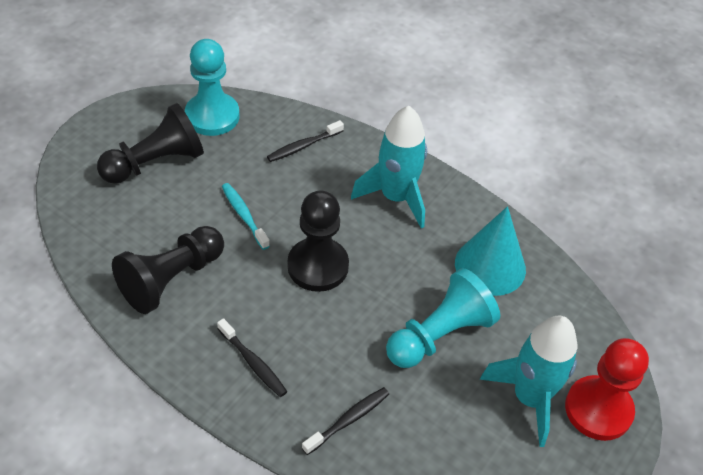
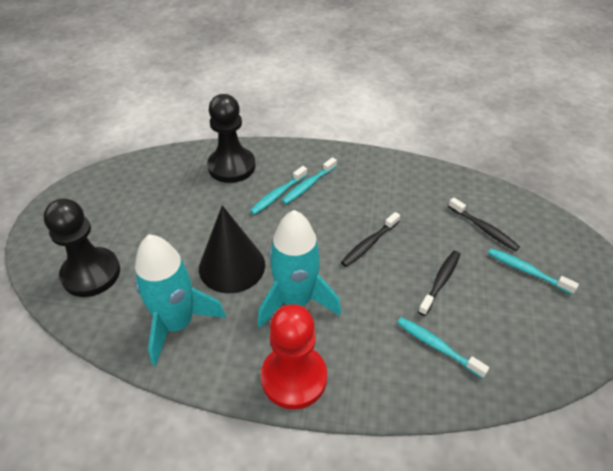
black cone: none = 0 -> [199,205,265,293] = 1
black pawn: [97,103,204,184] [112,226,224,314] [288,190,349,292] = 3 -> [43,199,120,297] [207,94,255,183] = 2
turquoise cone: [455,206,526,296] = 1 -> none = 0
turquoise pawn: [185,39,240,136] [386,268,500,368] = 2 -> none = 0
turquoise toothbrush: [222,183,270,250] = 1 -> [250,166,307,215] [281,157,337,204] [397,317,489,379] [488,248,579,295] = 4

